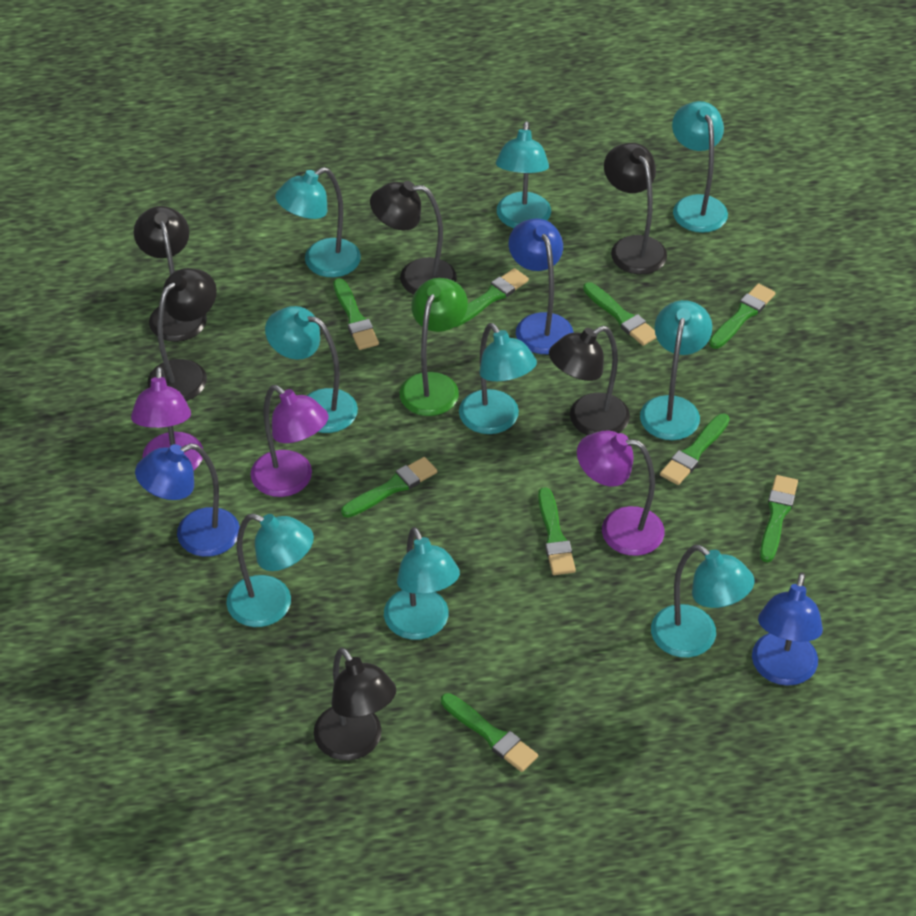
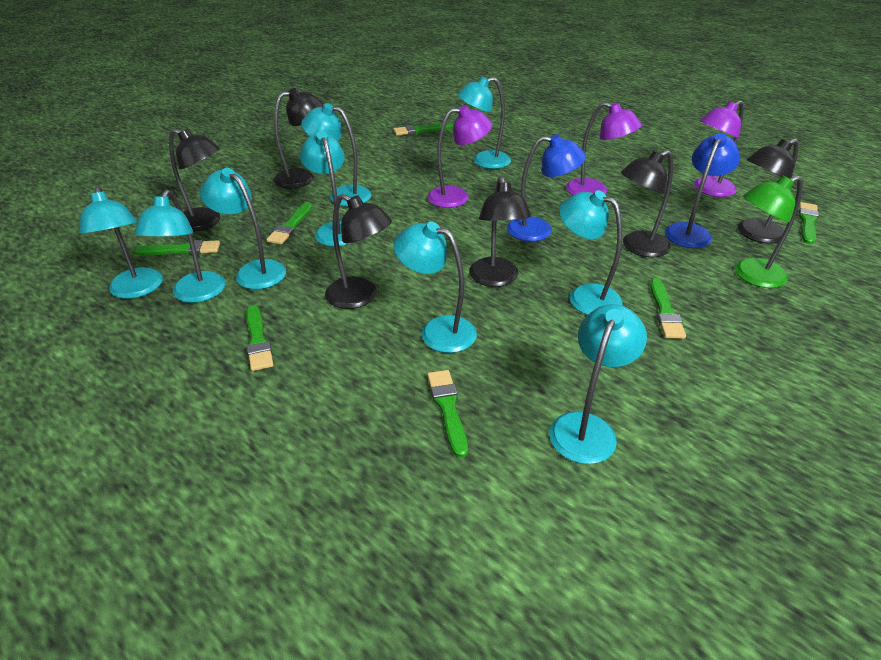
blue lamp: [135,443,240,557] [509,218,573,354] [752,573,823,686] = 3 -> [507,134,586,241] [665,133,740,248] = 2
green brush: [333,278,379,350] [341,457,437,518] [441,693,538,772] [455,268,529,327] [538,487,576,575] [583,282,657,346] [660,414,730,485] [709,283,775,349] [760,475,798,562] = 9 -> [134,240,220,255] [246,305,273,371] [266,202,312,245] [393,123,453,136] [427,370,468,458] [650,278,686,339] [799,202,819,244] = 7

